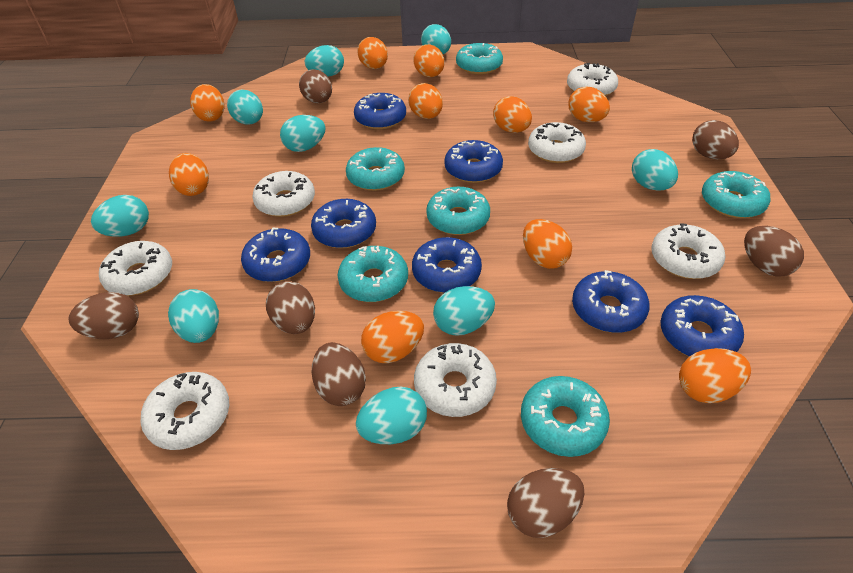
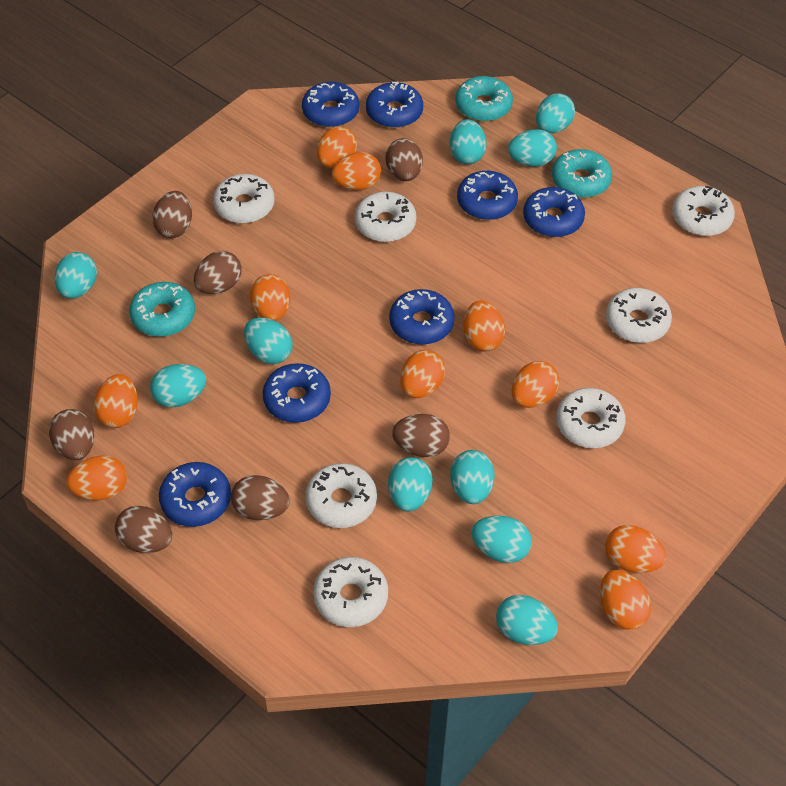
turquoise donut: [338,246,408,302] [346,147,405,191] [426,187,490,235] [456,43,503,75] [521,376,610,457] [702,171,770,218] = 6 -> [129,282,195,337] [455,76,513,121] [552,149,612,198] = 3
turquoise egg: [91,195,149,237] [168,289,219,343] [227,90,263,125] [280,115,326,152] [305,45,344,76] [356,387,427,444] [421,24,451,54] [433,286,495,336] [632,149,678,191] = 9 -> [55,252,97,299] [150,364,206,408] [244,317,292,364] [388,457,433,512] [450,119,487,164] [450,450,495,504] [472,516,532,563] [496,595,558,645] [508,129,557,167] [536,94,575,133] = 10

